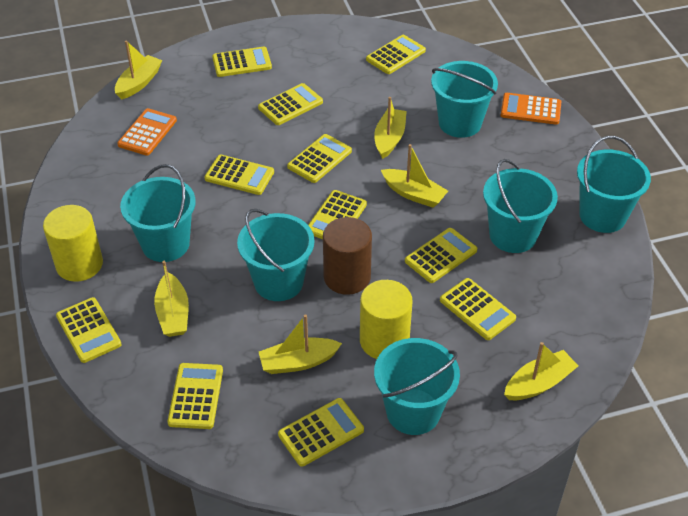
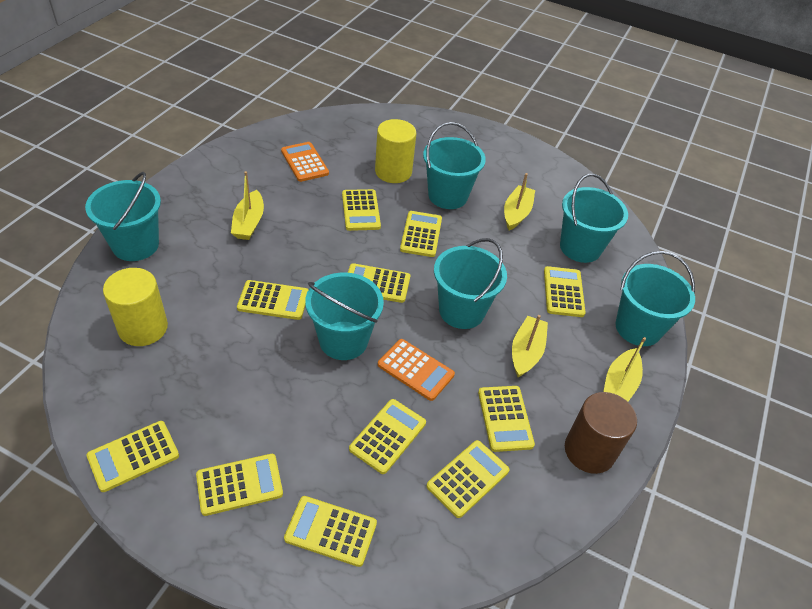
yellow boat: [115,40,162,100] [154,261,189,337] [259,315,342,374] [374,97,407,159] [381,144,448,208] [504,342,578,400] = 6 -> [231,171,264,240] [504,173,535,230] [512,315,548,377] [603,337,646,402] = 4

